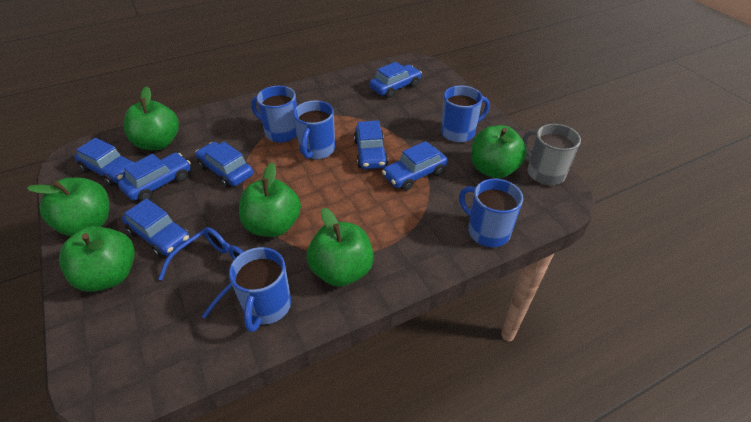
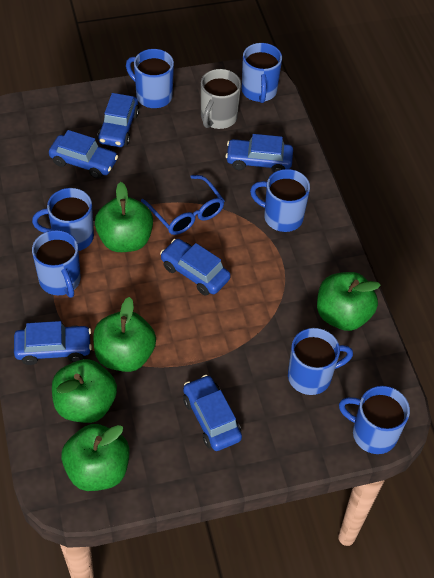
blue car: [74,138,134,186] [118,153,191,201] [122,198,190,258] [195,142,253,188] [354,120,388,169] [369,62,422,98] [382,141,448,191] = 7 -> [14,321,92,365] [49,130,118,179] [97,93,139,147] [160,239,231,296] [183,375,242,451] [225,134,293,173] = 6
blue mug: [229,247,291,332] [251,86,297,143] [293,100,335,160] [441,85,490,143] [459,179,523,247] = 5 -> [32,188,94,251] [32,230,81,298] [126,49,174,108] [241,43,282,103] [250,169,310,232] [288,328,353,395] [339,386,410,454] = 7
green apple: [27,178,109,236] [59,226,135,292] [124,86,179,150] [239,163,301,237] [307,208,374,287] [471,125,527,178] = 6 -> [52,359,117,423] [61,424,130,491] [93,297,156,372] [95,182,153,252] [317,272,381,331] = 5

